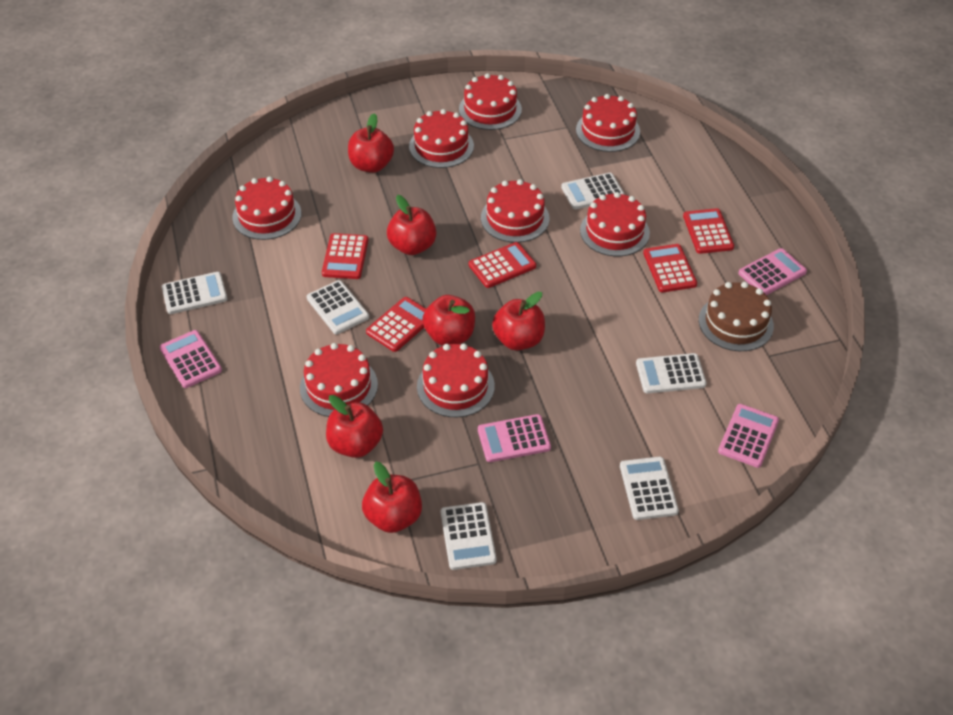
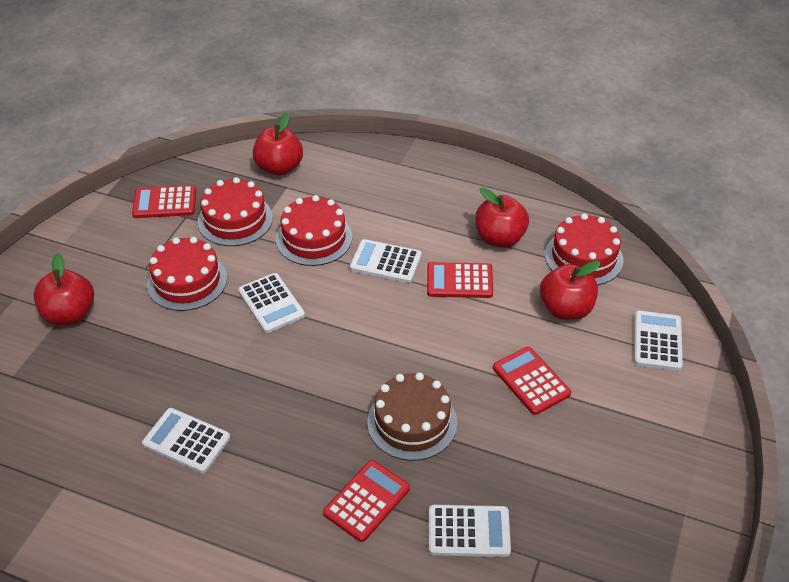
pink calculator: [160,330,222,388] [478,414,551,462] [718,404,779,468] [738,248,807,295] = 4 -> none = 0
red apple: [326,395,383,458] [348,113,394,173] [362,462,422,533] [387,195,436,255] [423,295,475,346] [492,292,545,350] = 6 -> [33,252,94,325] [253,113,303,176] [475,187,529,248] [540,261,601,320] = 4
red cake: [232,176,301,240] [300,343,378,417] [409,109,474,168] [417,344,495,417] [459,73,522,130] [481,179,549,243] [576,94,640,152] [580,192,650,256] = 8 -> [147,237,227,311] [197,177,273,246] [276,195,352,266] [545,213,624,285] = 4
red calculator: [322,233,368,279] [366,297,426,352] [469,242,536,288] [643,244,697,292] [683,208,734,254] = 5 -> [132,185,196,218] [323,460,410,542] [427,262,493,298] [493,347,571,415] = 4
white calculator: [162,272,228,314] [307,280,369,334] [441,502,497,570] [561,173,625,209] [620,457,679,520] [636,353,707,394] = 6 -> [142,408,230,473] [238,273,305,333] [350,239,422,283] [429,505,511,557] [634,311,683,371] = 5

